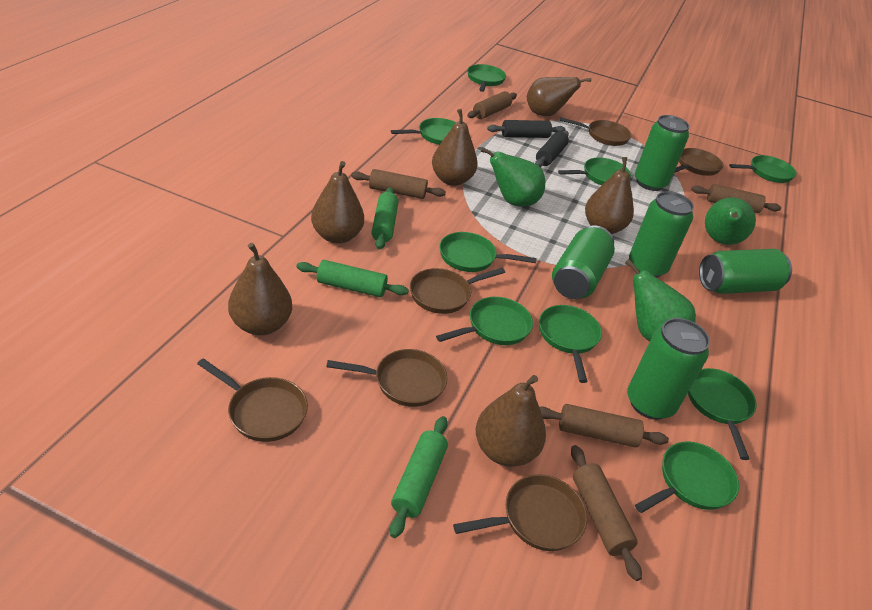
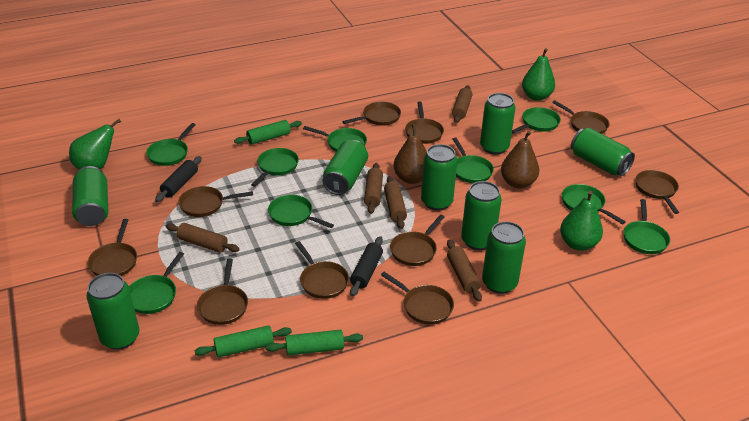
brown pan: [197,358,308,442] [326,349,447,407] [410,268,505,314] [453,474,587,551] [560,117,632,146] [674,148,723,176] = 6 -> [88,219,137,276] [178,186,253,217] [197,259,248,325] [295,241,349,299] [342,102,401,126] [381,272,454,324] [390,214,445,266] [405,102,444,144] [552,100,609,134] [635,170,679,214] = 10
brown pear: [228,243,292,335] [311,161,364,244] [432,109,478,186] [476,375,546,467] [527,77,591,116] [585,157,634,234] = 6 -> [394,124,427,184] [501,131,539,188] = 2
green can: [552,225,615,299] [627,318,710,420] [629,191,694,278] [635,115,690,191] [699,249,792,294] = 5 -> [72,166,108,226] [86,273,139,350] [323,140,368,195] [421,144,457,211] [461,181,502,250] [480,93,516,155] [482,221,526,294] [571,128,635,176] = 8

